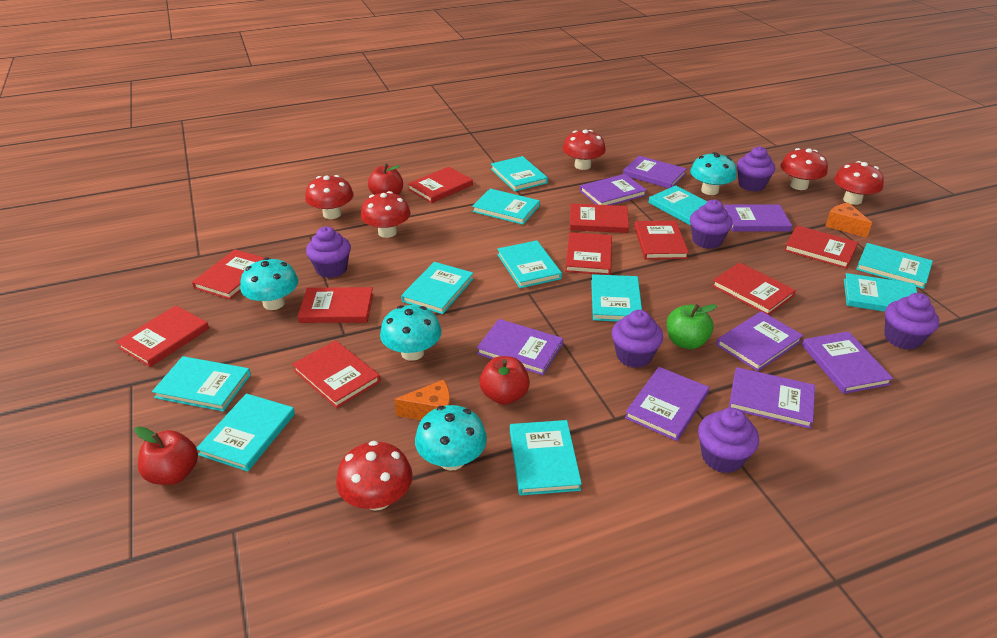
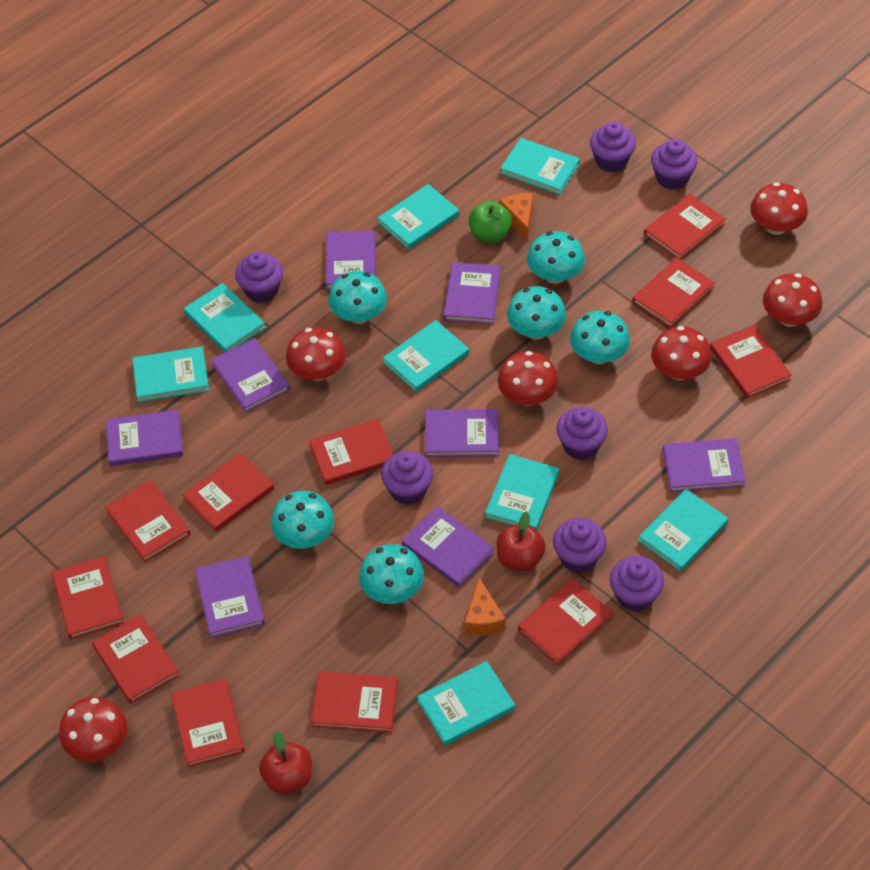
purple cupcake: [306,226,351,278] [612,310,663,368] [690,200,733,249] [698,408,759,473] [737,146,775,192] [884,293,939,350] = 6 -> [235,251,283,303] [381,451,433,505] [553,518,607,573] [556,407,608,460] [590,122,636,172] [610,556,664,612] [651,139,697,190] = 7
red apple: [135,426,198,485] [368,164,403,195] [479,356,530,405] = 3 -> [259,731,312,794] [497,511,546,571] = 2
red book: [116,305,209,367] [192,249,264,299] [292,340,380,408] [298,287,373,323] [408,167,473,203] [565,232,612,275] [570,203,629,233] [634,221,689,260] [712,262,796,315] [784,225,858,269] = 10 -> [52,556,124,639] [92,614,180,704] [105,480,190,562] [171,678,245,767] [183,453,274,532] [309,419,394,485] [311,672,398,733] [518,578,613,665] [632,258,715,328] [644,194,726,260] [710,325,792,399] = 11
turquoise book: [152,356,251,412] [197,393,295,472] [401,262,474,314] [472,189,540,225] [491,156,548,191] [497,240,562,288] [510,420,582,495] [591,274,642,321] [649,185,707,226] [844,273,917,312] [856,243,933,289] = 11 -> [132,347,209,402] [184,283,266,352] [378,184,459,249] [383,320,469,392] [417,661,515,745] [485,454,559,531] [500,138,580,195] [638,489,728,572] = 8
turquoise mushroom: [240,258,298,310] [380,305,442,361] [415,405,487,471] [690,152,737,195] = 4 -> [271,491,335,549] [329,271,387,324] [359,544,424,604] [507,286,566,340] [527,231,585,284] [570,311,630,364] = 6

